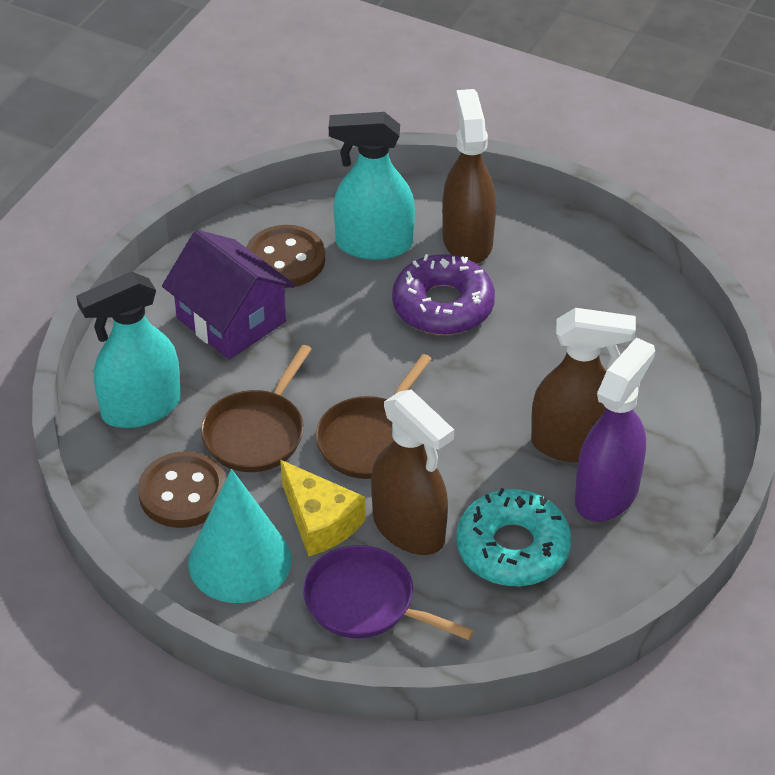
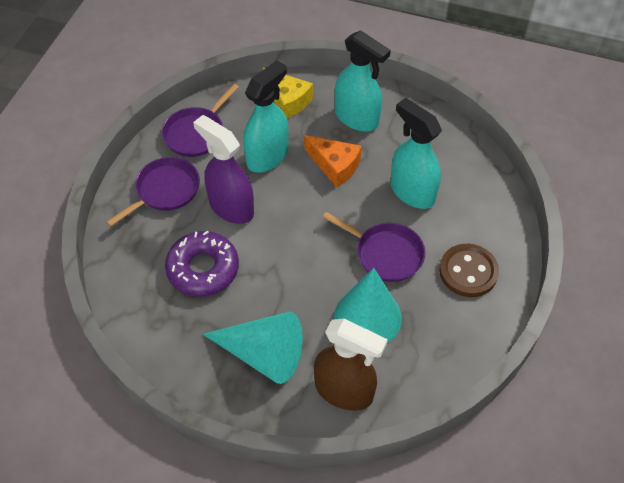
brown button: [138,451,227,528] [246,225,325,288] = 2 -> [439,244,499,297] = 1
brown pan: [201,345,312,472] [315,354,432,479] = 2 -> none = 0
brown spray bottle: [371,389,454,555] [442,89,496,263] [531,308,636,462] = 3 -> [314,319,388,411] = 1
orange cheese: none = 0 -> [304,135,361,188] = 1
purple house: [162,230,295,360] = 1 -> none = 0
purple pan: [303,545,474,640] = 1 -> [106,157,200,227] [162,84,239,157] [323,212,425,282] = 3
turquoise cone: [188,469,291,603] = 1 -> [203,312,303,384] [334,268,402,343] = 2
turquoise donut: [456,488,571,586] = 1 -> none = 0
turquoise spray bottle: [76,271,181,428] [329,112,415,260] = 2 -> [243,60,289,173] [335,30,391,132] [391,98,442,209] = 3

